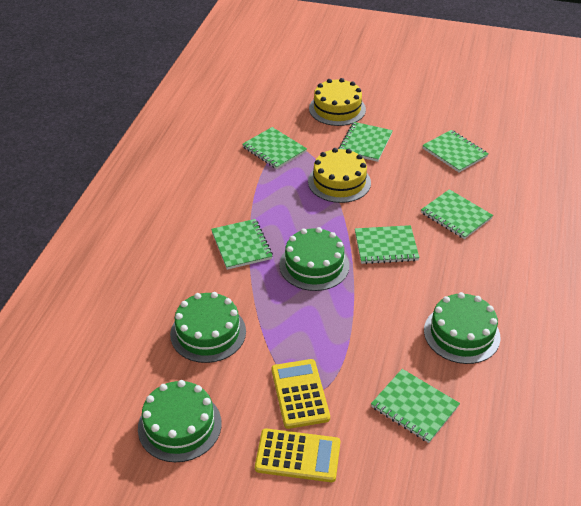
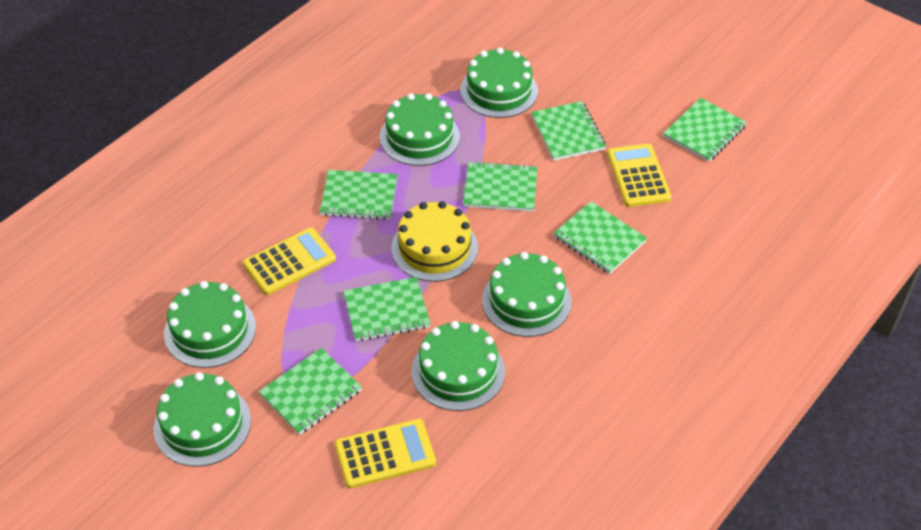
green cake: [138,380,222,462] [170,292,246,363] [279,227,349,291] [424,292,500,364] = 4 -> [153,372,251,467] [164,281,256,368] [380,93,460,166] [412,321,505,411] [460,48,538,118] [482,252,572,337] = 6
yellow cake: [308,148,371,203] [309,78,366,126] = 2 -> [391,201,478,282] = 1
yellow calculator: [255,428,340,482] [271,359,330,429] = 2 -> [243,228,336,295] [335,419,436,488] [607,144,671,207] = 3

